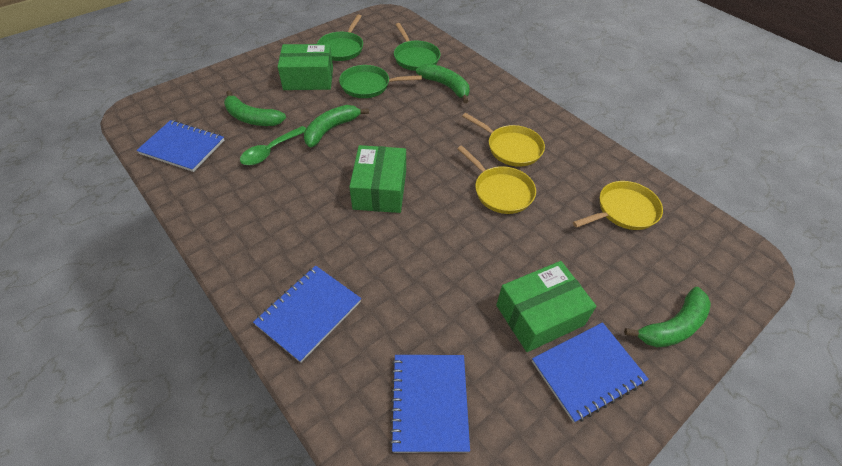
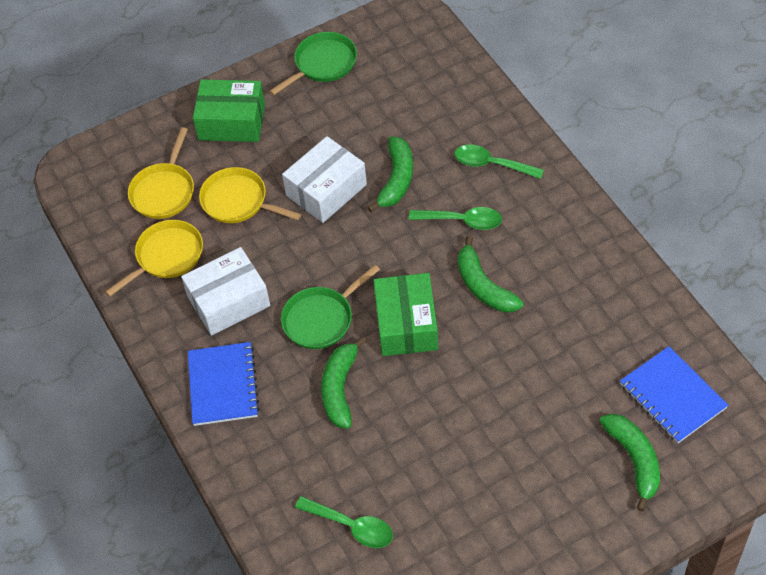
blue notebook: [136,120,225,172] [253,265,361,363] [390,355,470,453] [532,322,649,423] = 4 -> [188,342,260,426] [620,346,728,443] = 2
green box: [278,44,333,90] [349,145,406,213] [496,261,597,352] = 3 -> [193,79,265,142] [373,273,438,356] = 2
green pan: [317,14,363,61] [339,65,422,98] [394,23,441,71] = 3 -> [269,32,357,95] [281,265,380,349] = 2
green spoon: [240,126,306,165] = 1 -> [295,496,393,548] [409,207,502,230] [454,144,544,179] = 3
white box: none = 0 -> [181,247,270,336] [282,136,367,223] = 2

